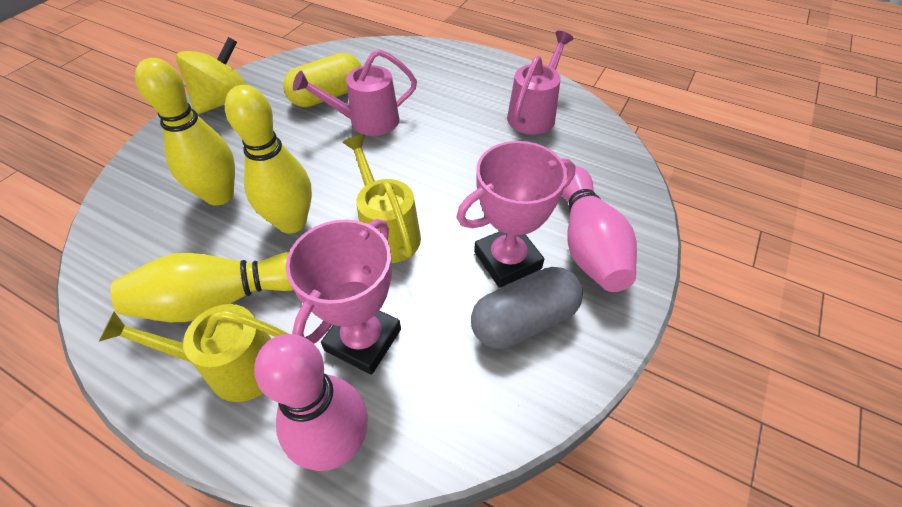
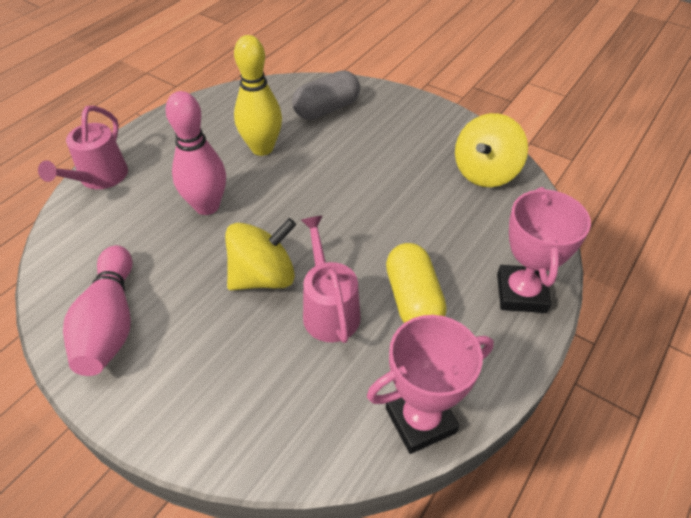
yellow bowling pin: [111,252,293,322] [135,58,235,206] [225,85,312,234] = 3 -> [234,35,282,156] = 1
yellow spinning top: [176,37,247,115] = 1 -> [225,218,296,290] [455,113,528,187] = 2
yellow watering can: [99,304,288,402] [342,134,421,263] = 2 -> none = 0

